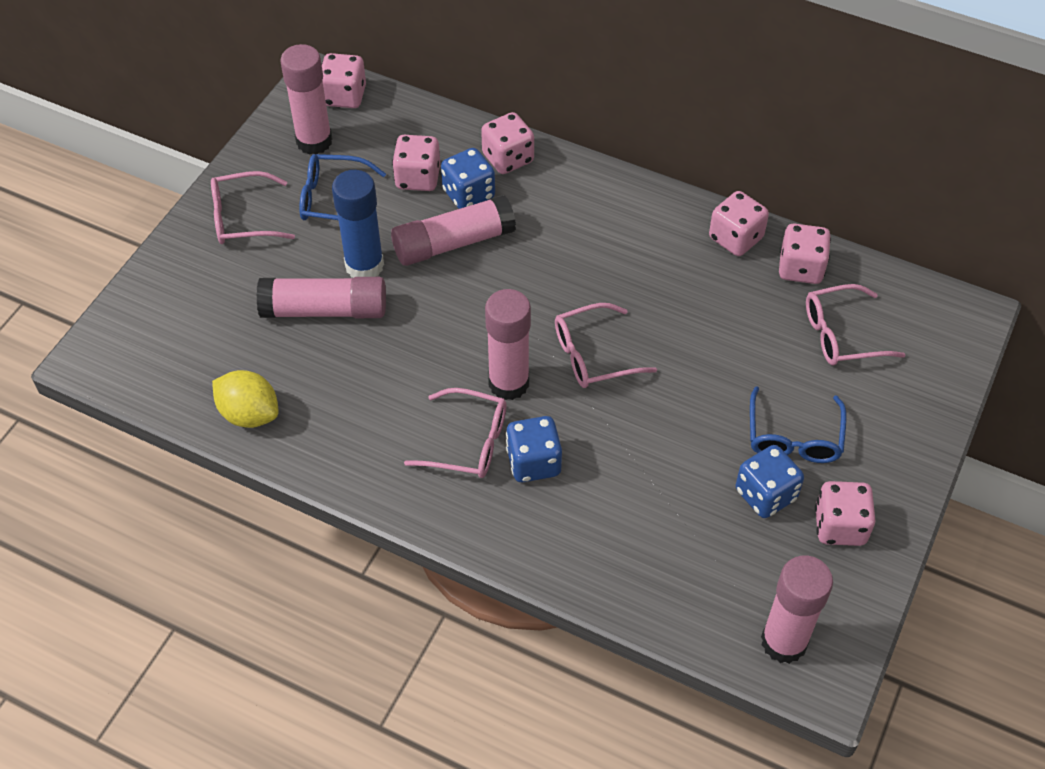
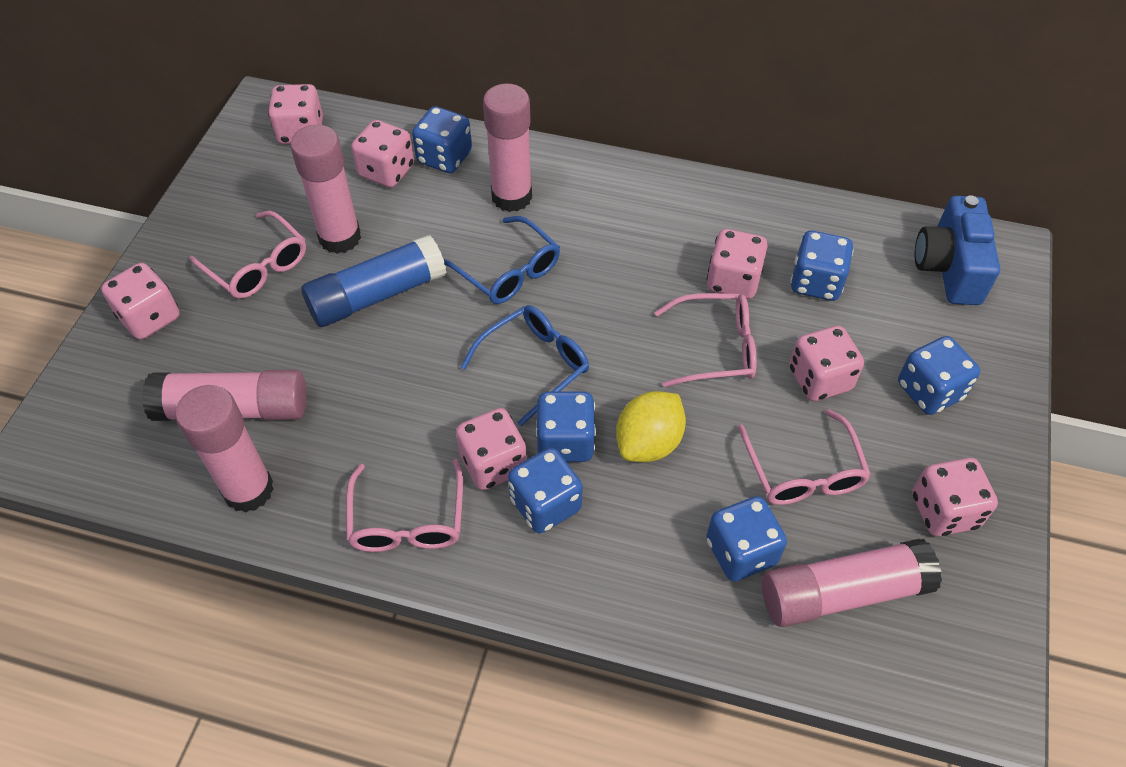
blue camera: none = 0 -> [915,196,1000,305] = 1
blue dice: [441,148,495,209] [506,416,562,482] [736,445,804,518] = 3 -> [412,106,472,173] [508,448,583,533] [536,391,596,462] [706,496,787,581] [790,231,854,301] [898,336,980,415] = 6
pink dice: [322,53,366,108] [392,135,440,191] [481,112,534,174] [709,191,769,256] [779,223,831,284] [815,481,875,546] = 6 -> [101,263,180,340] [268,84,323,144] [351,120,414,188] [456,408,527,490] [706,229,768,299] [789,326,864,401] [912,458,998,537] = 7

